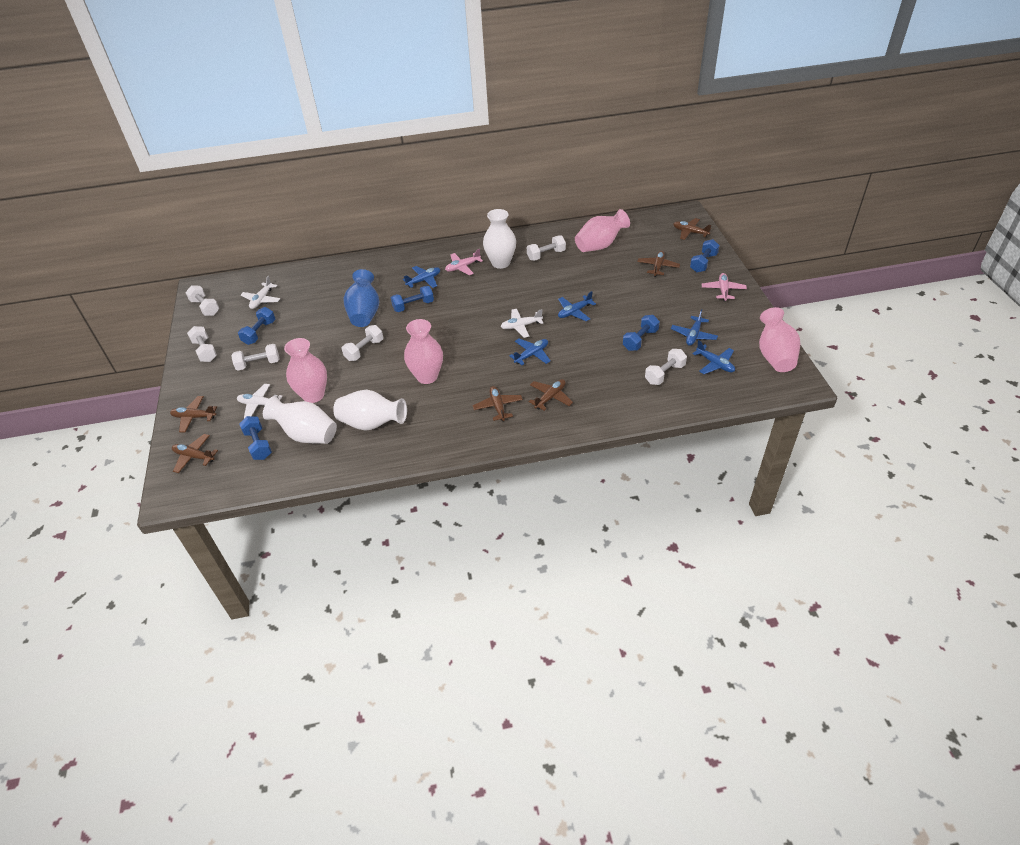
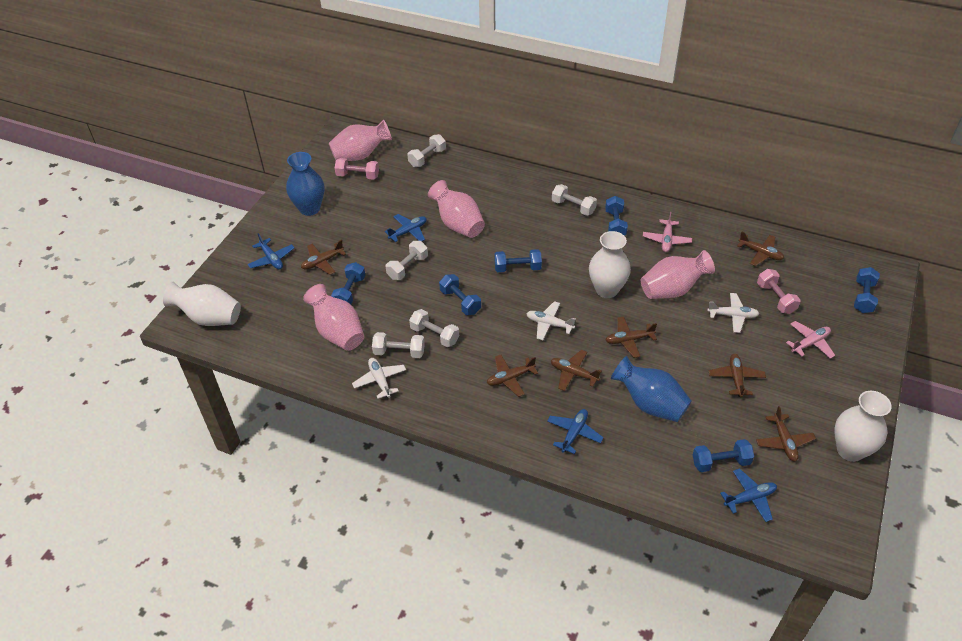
blue dumbbell: [238,307,276,345] [239,416,272,460] [391,286,434,312] [623,315,660,351] [690,239,720,272] = 5 -> [331,262,366,305] [439,274,481,315] [494,249,542,272] [605,196,628,236] [693,439,754,472] [854,267,880,313] = 6
blue plane: [403,266,440,288] [510,339,551,365] [558,291,596,321] [671,309,718,346] [692,340,735,374] = 5 -> [248,233,295,269] [385,214,427,242] [547,409,604,454] [720,468,777,522] = 4
blue vase: [344,269,379,327] = 1 -> [286,152,324,216] [611,356,692,422] = 2
brown plane: [170,396,217,433] [172,434,218,473] [473,386,523,421] [529,379,573,411] [637,251,680,277] [673,218,711,240] = 6 -> [301,240,346,275] [487,355,538,397] [551,350,602,391] [606,316,657,358] [709,354,766,398] [737,231,784,266] [756,406,816,461] = 7
pink dumbbell: none = 0 -> [335,158,379,180] [757,269,801,314] = 2
white dumbbell: [185,285,219,316] [187,326,217,362] [231,344,280,371] [342,325,383,361] [527,236,566,261] [645,349,687,385] = 6 -> [372,332,425,358] [386,241,428,280] [407,134,446,167] [409,309,459,347] [552,184,597,216] = 5

